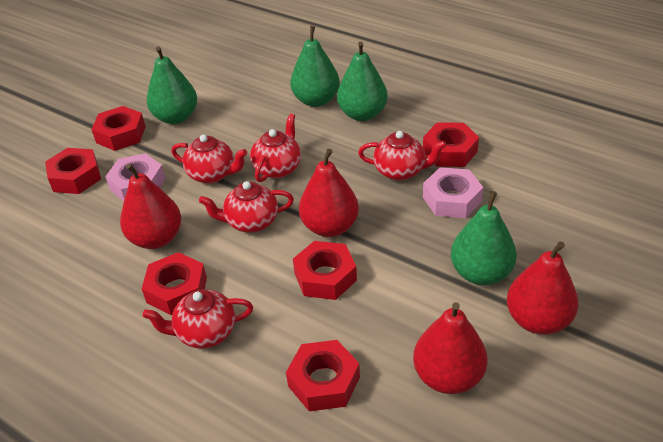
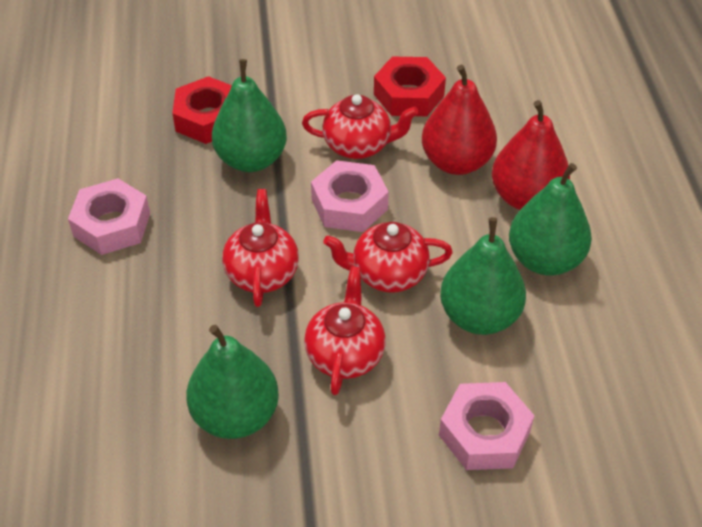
pink nut: [105,153,165,201] [423,167,483,218] = 2 -> [68,178,150,255] [311,160,389,232] [439,382,535,470] = 3
red nut: [45,148,101,194] [91,106,146,151] [142,252,207,315] [286,340,360,411] [293,241,357,300] [423,122,479,167] = 6 -> [172,76,232,144] [374,57,446,116] = 2
red pear: [120,164,181,249] [299,149,359,237] [413,302,488,394] [507,241,578,335] = 4 -> [422,65,497,175] [492,100,570,210] = 2
red teapot: [143,289,253,349] [171,135,247,183] [199,181,294,233] [250,113,301,182] [358,131,446,181] = 5 -> [222,189,299,307] [302,94,419,159] [304,266,386,395] [323,222,453,293] = 4

